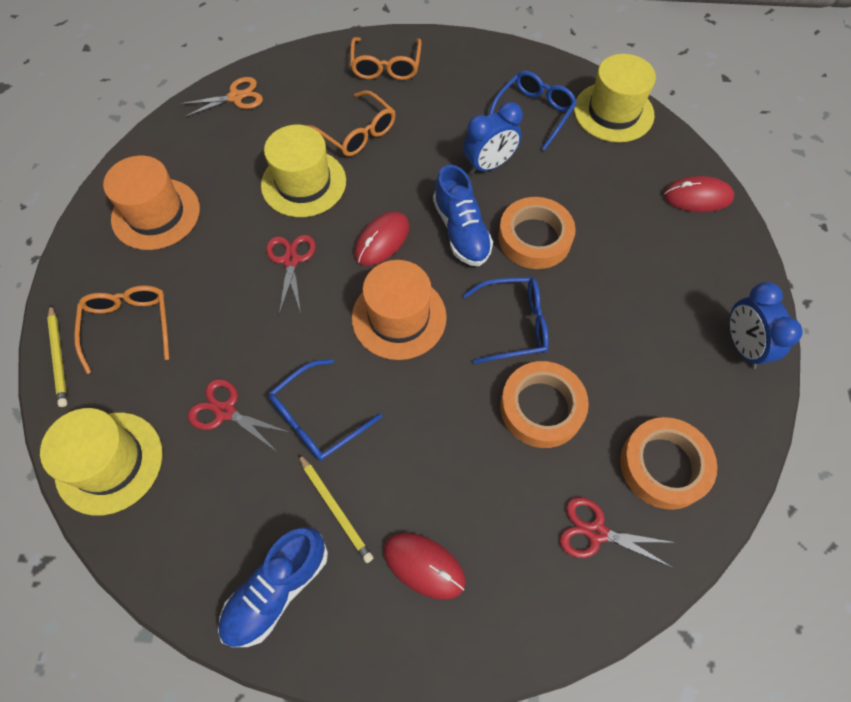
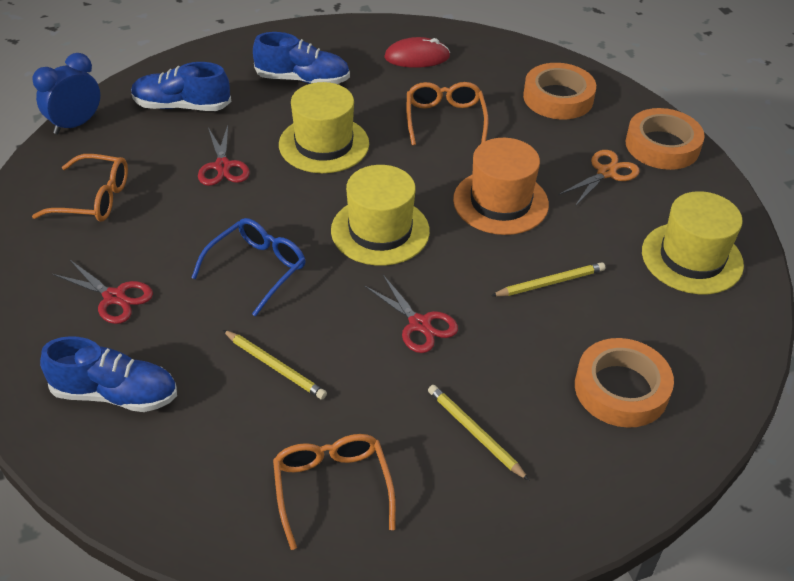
blue clock: [463,102,523,174] [729,282,803,369] = 2 -> [32,53,100,134] = 1
blue glasses: [268,359,382,461] [463,277,549,364] [489,71,577,151] = 3 -> [191,218,305,317] = 1
blue shoe: [218,527,328,647] [433,164,493,266] = 2 -> [40,336,177,412] [131,62,231,111] [253,32,350,84] = 3
orange hat: [103,155,200,250] [352,260,447,360] = 2 -> [453,138,549,235] = 1
red mouse: [354,212,409,266] [383,532,466,600] [663,176,734,212] = 3 -> [384,37,450,68] = 1
yellow pencil: [47,304,68,407] [298,454,373,563] = 2 -> [223,330,327,400] [428,385,529,481] [491,262,605,296] = 3

